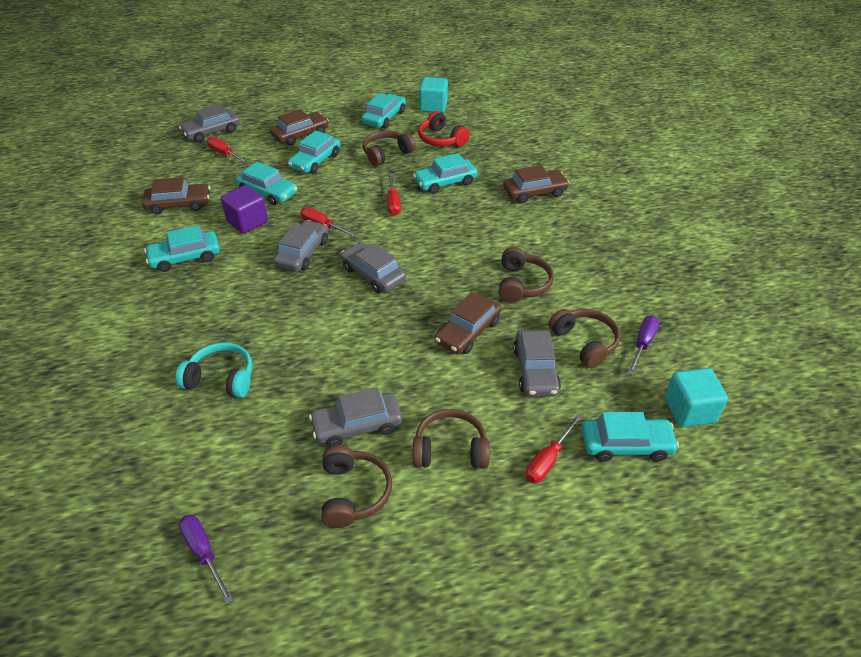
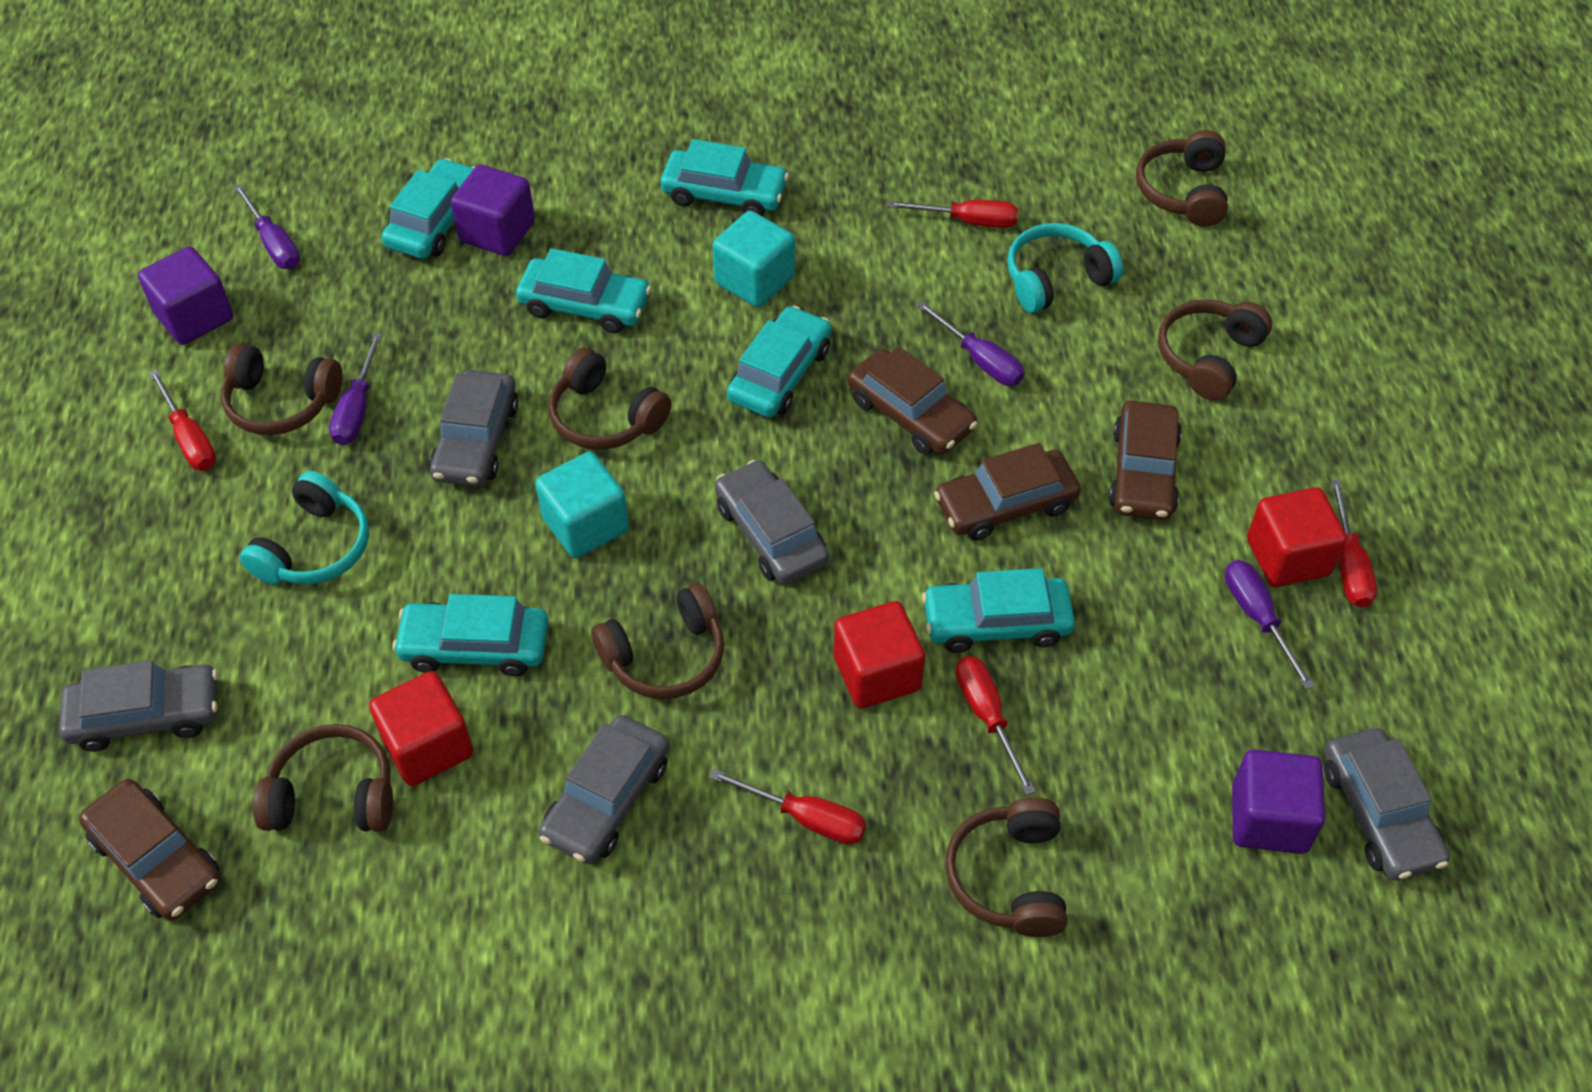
brown headphones: [322,445,392,528] [363,131,416,166] [413,409,490,469] [499,247,554,302] [549,309,620,368] = 5 -> [221,344,342,435] [253,724,393,832] [548,347,671,450] [592,583,724,699] [945,797,1067,937] [1136,130,1228,227] [1158,299,1272,401] = 7
purple cube: [221,185,268,234] = 1 -> [138,246,233,345] [451,165,535,256] [1232,749,1325,854] = 3
purple screwdriver: [179,514,234,604] [628,315,659,375] = 2 -> [233,184,300,269] [329,333,382,445] [916,301,1024,386] [1225,560,1314,689] = 4
red cube: none = 0 -> [369,671,473,786] [834,601,925,709] [1247,487,1347,587] = 3
red headphones: [418,111,470,146] = 1 -> none = 0
red screwdriver: [207,137,249,164] [300,207,358,237] [387,173,401,215] [526,414,582,483] = 4 -> [149,369,216,470] [709,769,866,845] [887,200,1018,228] [956,656,1036,795] [1331,480,1377,608] = 5
turquoise headphones: [175,342,252,398] = 1 -> [240,471,369,584] [1007,223,1123,313] = 2

